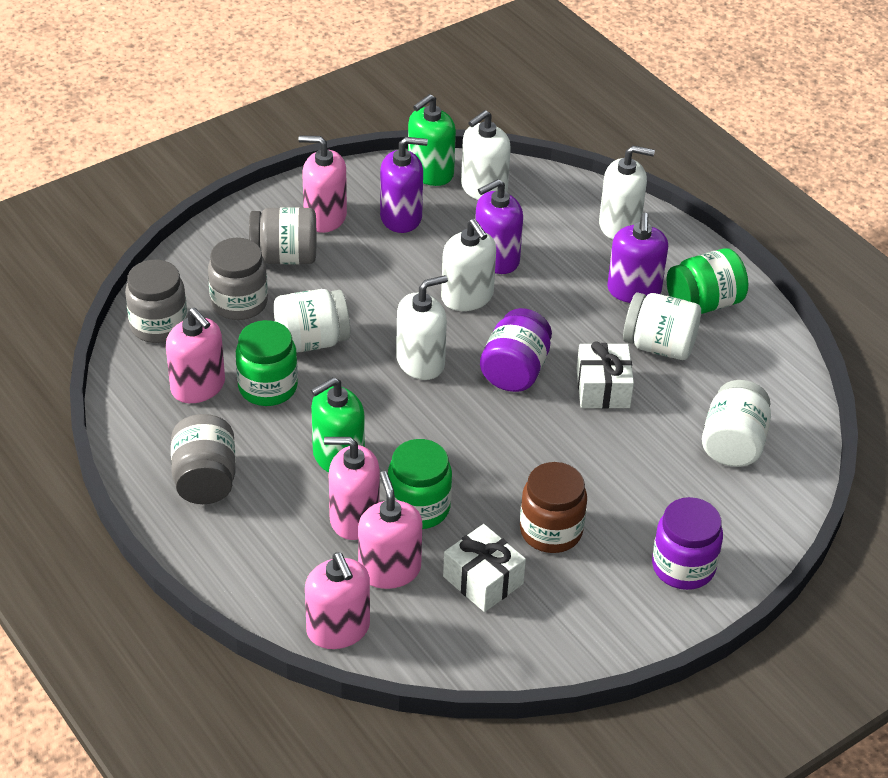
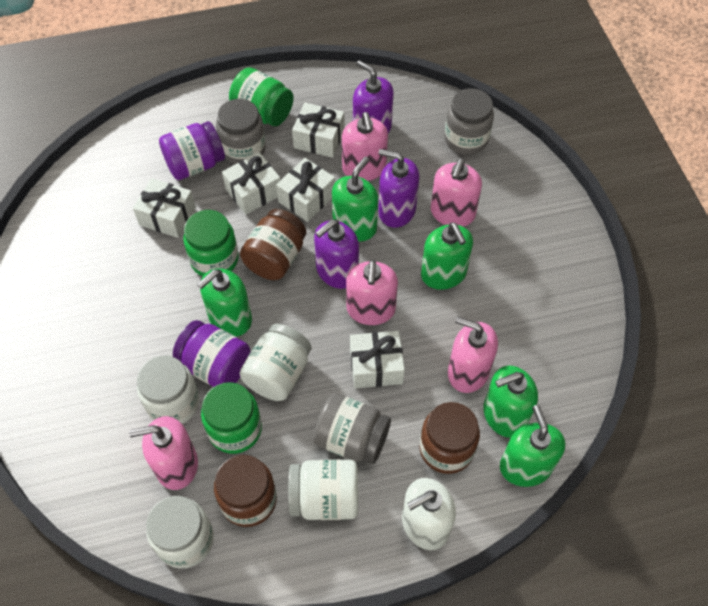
brown jar: [520,462,587,553] = 1 -> [214,455,277,527] [240,209,306,280] [420,402,480,474] = 3
green soap dispenser: [311,377,365,473] [408,94,456,186] = 2 -> [197,268,252,336] [332,157,378,242] [421,222,473,290] [483,366,538,438] [500,405,565,487] = 5
grey jar: [125,260,187,343] [171,414,236,504] [208,238,268,320] [249,207,316,264] = 4 -> [216,99,266,164] [313,394,391,464] [444,88,494,155] = 3
white gift: [443,524,526,612] [576,341,634,409] = 2 -> [133,178,196,238] [222,152,280,215] [276,158,335,222] [292,103,345,158] [350,331,405,388] = 5
white jar: [274,289,350,353] [623,292,701,360] [702,380,771,467] = 3 -> [137,355,200,424] [146,496,214,568] [239,324,311,401] [288,459,358,520] = 4
white soap dispenser: [396,275,448,380] [441,219,496,311] [461,110,511,200] [599,146,655,239] = 4 -> [402,478,456,550] = 1

